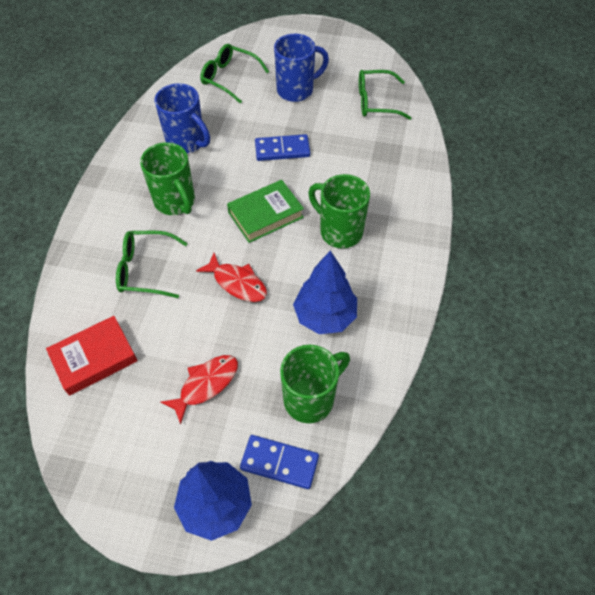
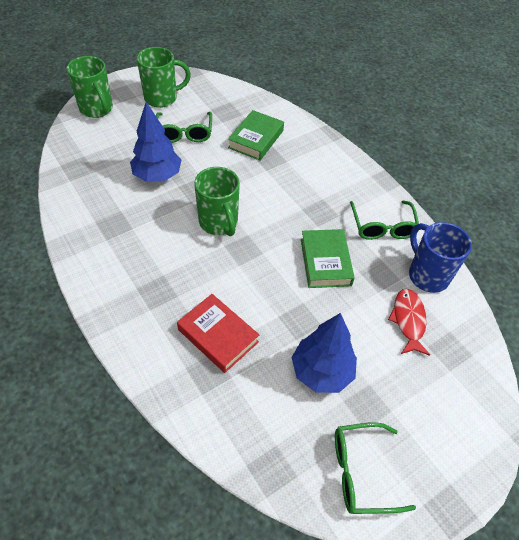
blue domino: [240,435,319,489] [255,134,310,161] = 2 -> none = 0
blue mug: [154,83,210,154] [274,34,329,102] = 2 -> [409,222,472,293] = 1
green book: [227,180,304,243] = 1 -> [228,110,284,161] [301,229,355,288] = 2
red fish: [160,355,238,425] [196,253,267,302] = 2 -> [388,289,430,356] = 1

